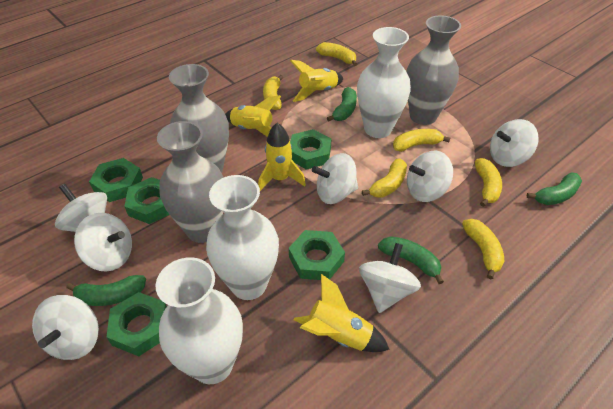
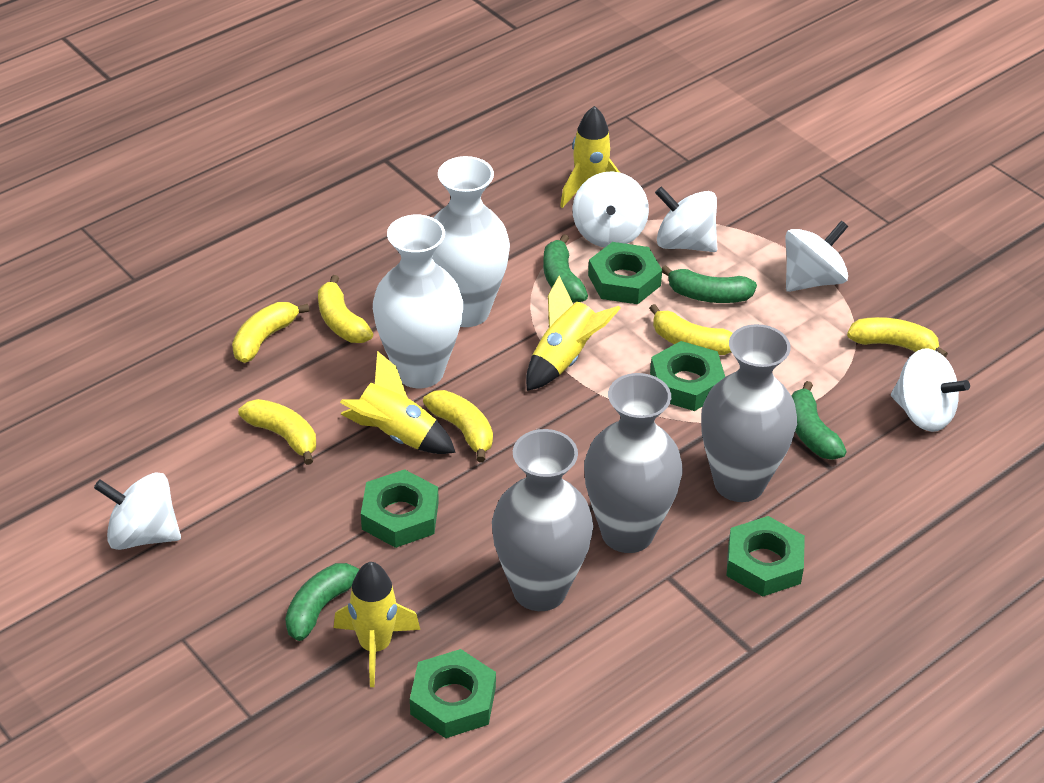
white spinning top: [32,295,99,360] [55,184,107,232] [74,213,132,272] [312,153,358,204] [359,243,421,313] [407,151,453,202] [490,119,539,167] = 7 -> [94,472,181,550] [572,171,649,247] [655,186,717,252] [785,220,848,292] [891,348,970,432] = 5
white vase: [156,257,243,384] [206,175,279,300] [357,27,411,138] = 3 -> [373,215,463,388] [432,156,510,327] = 2

